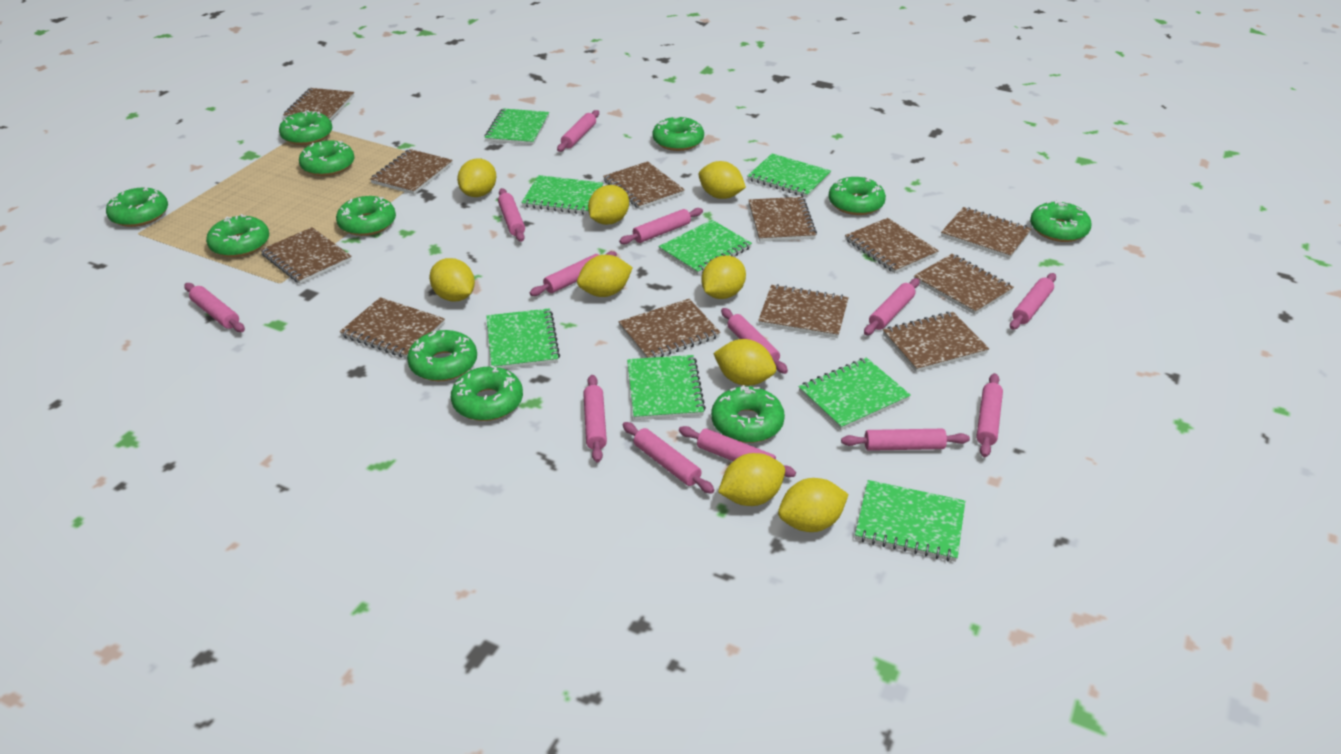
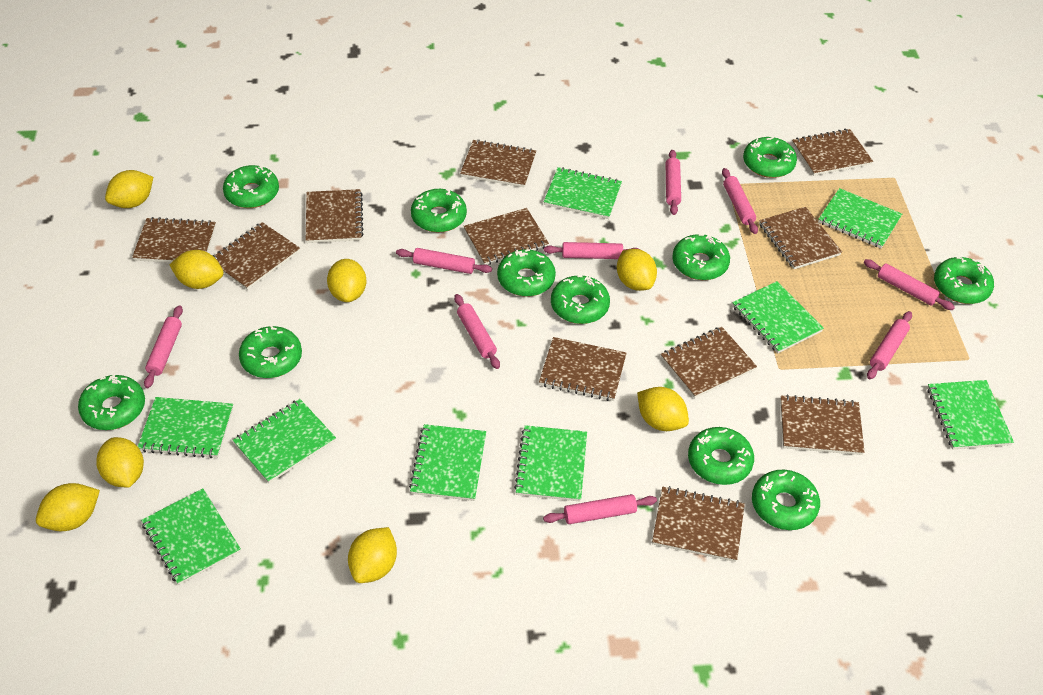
brown notebook: [260,227,352,284] [283,88,354,121] [340,297,445,359] [370,149,453,195] [603,161,685,209] [619,299,721,358] [749,197,817,242] [758,284,849,338] [845,218,939,273] [883,312,989,372] [914,254,1014,315] [941,207,1032,259] = 12 -> [132,217,216,263] [212,222,300,290] [306,189,363,243] [460,139,536,188] [463,208,549,265] [539,337,627,401] [652,486,745,562] [661,327,757,398] [759,207,842,269] [780,394,864,455] [792,129,873,176] = 11
green notebook: [484,108,549,145] [486,308,560,369] [521,175,603,215] [627,355,706,420] [658,220,752,275] [747,153,831,198] [799,358,911,430] [855,480,965,562] = 8 -> [138,397,233,458] [141,488,241,585] [233,399,336,483] [409,424,486,501] [514,425,587,502] [544,167,622,219] [732,281,824,353] [818,188,902,248] [928,380,1014,449] = 9
pink rolling pin: [184,283,245,332] [498,188,525,242] [530,251,617,296] [557,110,599,152] [583,375,607,463] [619,208,703,244] [623,422,714,494] [679,426,796,477] [721,308,788,374] [841,429,970,451] [864,278,920,335] [976,373,1003,457] [1010,273,1056,330] = 13 -> [144,305,183,388] [396,248,492,274] [454,294,500,369] [543,494,657,524] [544,242,639,259] [665,150,681,215] [722,168,758,234] [864,259,955,310] [867,311,912,379] = 9
yellow lemon: [429,258,475,301] [457,158,496,197] [577,255,633,297] [588,185,629,225] [699,161,746,199] [701,256,746,299] [713,339,776,386] [718,453,785,506] [778,478,849,532] = 9 -> [36,483,100,531] [96,437,144,488] [105,170,153,208] [169,250,223,289] [327,259,367,302] [348,527,397,583] [617,249,657,291] [637,387,689,431] = 8

